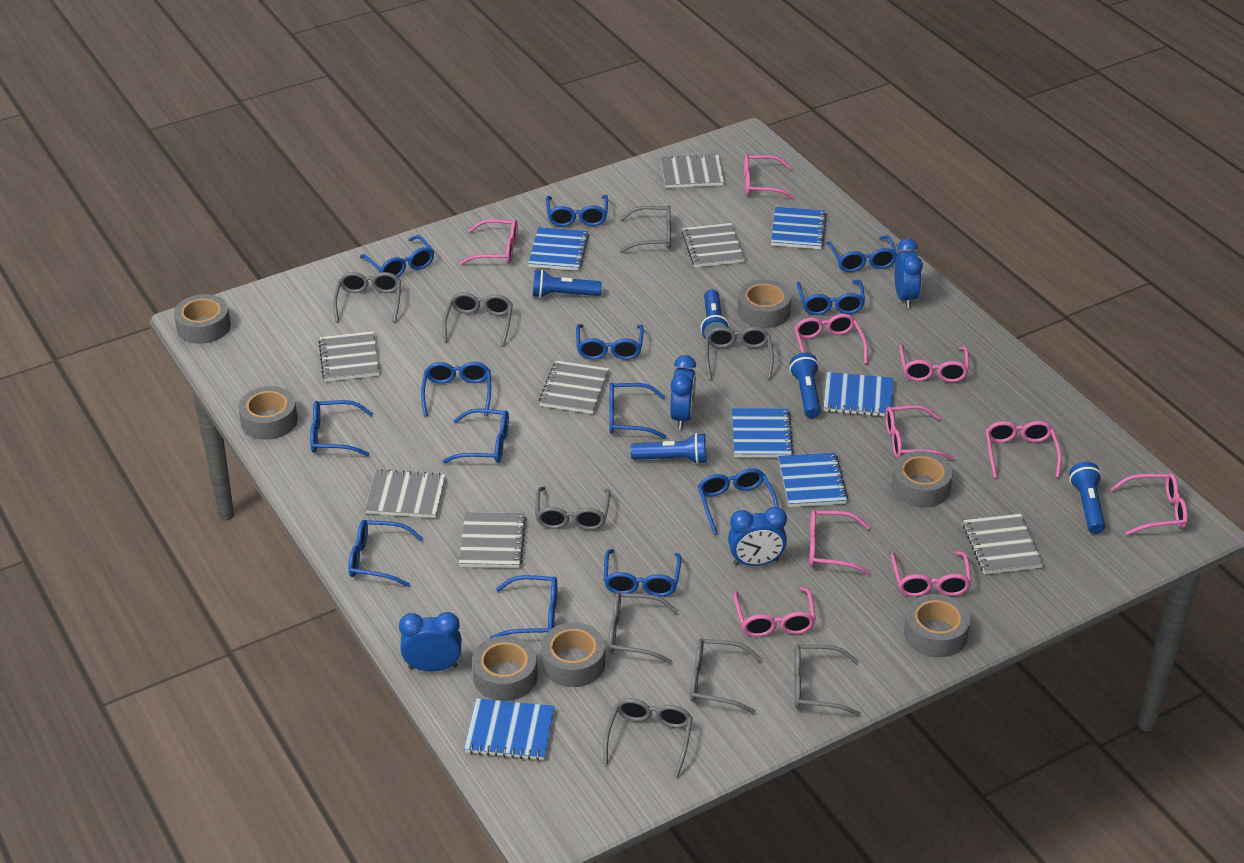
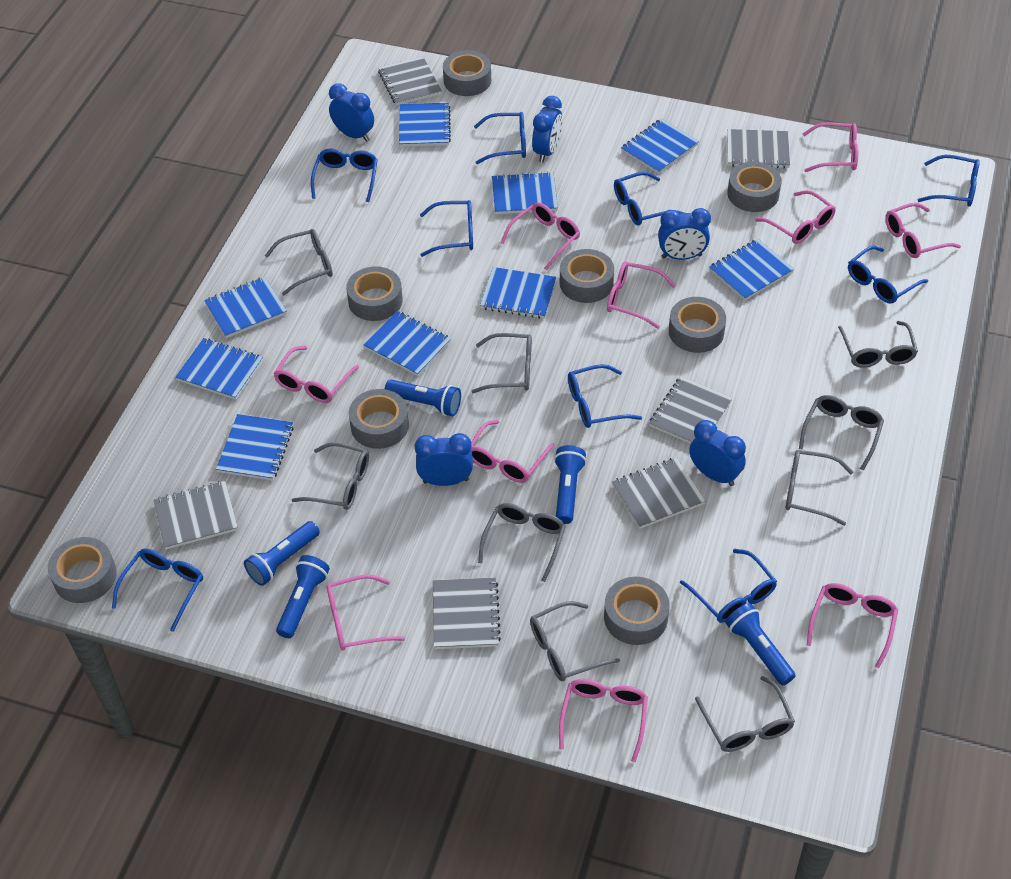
blue clock: [399,612,461,672] [670,355,696,429] [728,507,787,566] [895,238,923,308] = 4 -> [329,83,374,142] [415,433,473,486] [532,96,563,163] [658,208,711,260] [689,420,746,486] = 5
blue glasses: [310,400,373,456] [348,520,423,587] [360,235,434,277] [421,362,491,417] [443,409,509,463] [490,575,557,639] [546,195,608,227] [576,324,644,360] [604,549,682,597] [609,383,666,439] [698,468,779,535] [796,280,865,315] [827,235,897,272] = 13 -> [112,548,203,632] [311,149,378,202] [420,200,473,257] [474,112,526,164] [568,364,642,428] [614,172,684,225] [680,549,777,623] [848,246,928,303] [918,155,980,206] = 9
blue notebook: [464,698,555,761] [528,227,589,271] [732,408,794,457] [771,207,827,249] [778,452,848,507] [823,372,894,417] = 6 -> [175,338,263,400] [204,277,287,338] [216,414,294,481] [364,311,451,376] [399,103,451,147] [480,267,557,319] [492,172,558,214] [621,119,699,174] [709,239,794,301] = 9
grey notebook: [318,331,379,382] [365,469,446,518] [459,512,526,568] [539,361,609,414] [661,154,724,188] [682,223,745,267] [963,514,1043,574] = 7 -> [153,481,238,550] [378,56,442,105] [433,578,501,649] [612,457,705,529] [649,376,733,444] [727,129,790,168] = 6
grey tape: [174,294,231,344] [238,386,298,440] [472,636,538,701] [541,622,605,687] [737,279,791,328] [892,451,953,507] [904,594,970,657] = 7 -> [48,537,117,603] [346,266,403,321] [349,389,409,449] [443,50,491,96] [560,249,614,303] [604,577,670,645] [669,297,726,353] [727,162,782,212] = 8

